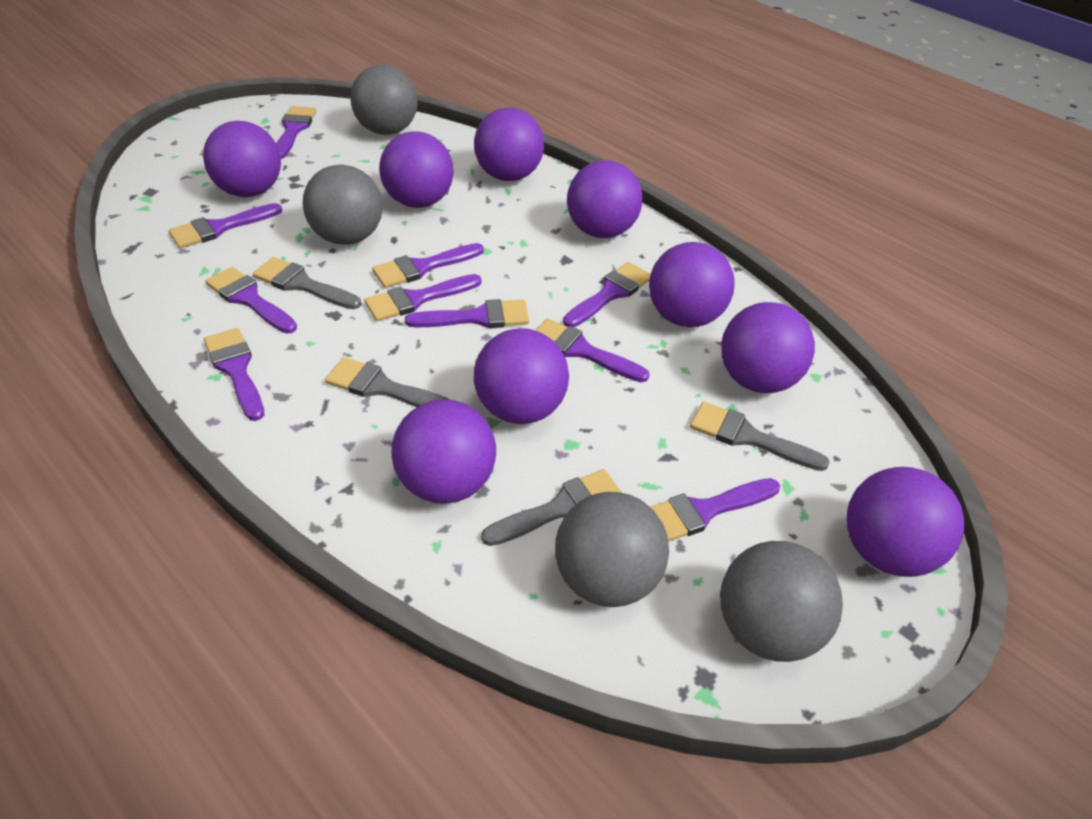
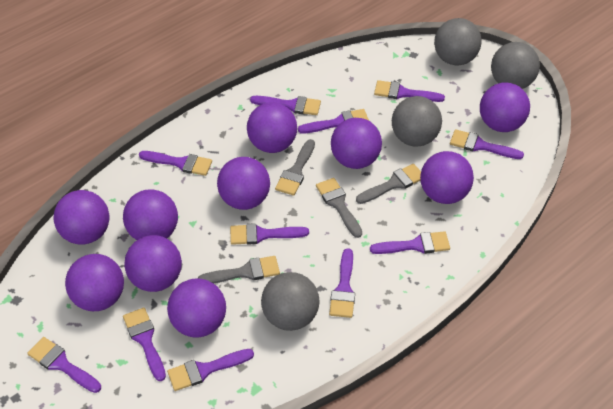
purple ball: [203,121,281,197] [379,131,454,208] [391,399,496,504] [474,108,544,181] [474,328,569,424] [567,160,643,238] [649,242,735,327] [721,302,815,393] [846,467,965,577] = 9 -> [53,190,109,245] [65,254,124,311] [123,189,178,240] [124,235,182,292] [167,278,226,338] [217,157,270,210] [247,102,297,153] [331,118,382,169] [420,151,474,204] [480,82,530,132] = 10
purple brush: [169,203,282,248] [204,328,264,421] [205,267,297,334] [276,106,316,159] [364,274,482,321] [372,243,484,288] [405,299,529,328] [535,319,650,382] [563,262,651,327] [651,478,780,542] = 10 -> [27,337,101,393] [123,308,166,381] [139,151,212,176] [167,349,254,391] [230,223,309,245] [250,96,321,115] [298,109,369,134] [329,248,355,318] [370,231,450,254] [374,80,445,102] [450,129,524,159] = 11

